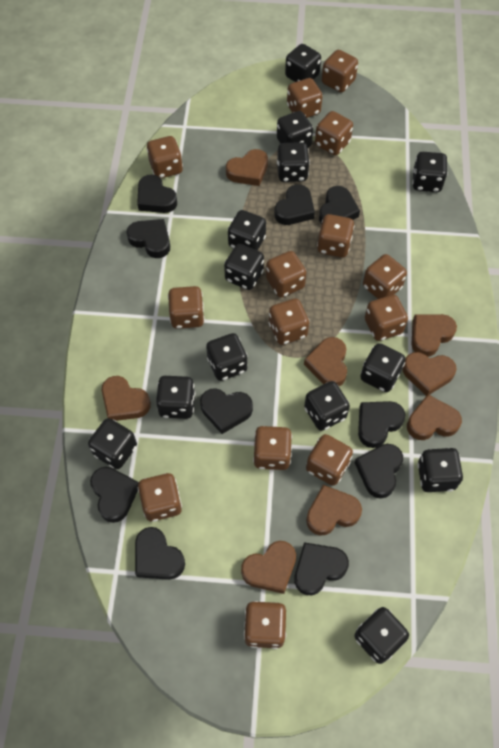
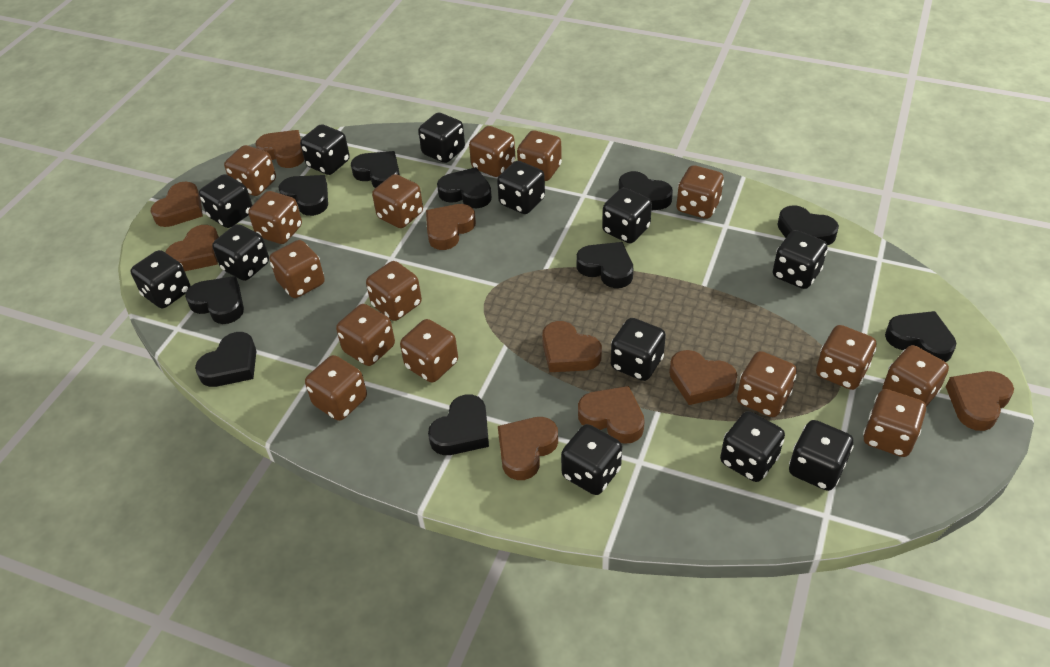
black dice: [88,418,137,469] [156,376,195,419] [206,333,247,381] [224,244,264,290] [228,210,266,251] [277,111,313,148] [277,142,310,182] [285,44,321,82] [304,381,350,431] [354,607,409,664] [360,343,405,392] [412,152,448,192] [417,448,463,492] = 13 -> [131,250,190,308] [199,174,252,228] [212,224,269,281] [300,124,350,175] [418,113,465,163] [497,161,545,214] [561,424,622,495] [602,188,652,243] [611,318,666,381] [720,411,785,482] [773,230,828,289] [789,420,854,491] = 12
brown dice: [138,473,182,522] [146,136,183,178] [168,286,204,329] [244,601,286,649] [253,426,292,470] [266,251,306,297] [269,299,309,345] [287,78,323,118] [306,434,353,486] [315,111,353,155] [317,214,355,258] [322,50,358,92] [363,254,407,299] [365,295,408,341] = 14 -> [224,145,276,196] [248,191,302,244] [270,240,325,298] [305,355,367,421] [336,304,395,366] [366,261,422,321] [372,174,423,228] [400,319,458,383] [469,126,516,177] [517,130,562,181] [676,165,724,219] [737,351,797,417] [816,325,876,390] [863,389,926,457] [882,345,949,407] = 15
brown heart: [102,376,151,421] [226,149,268,186] [241,541,296,594] [304,337,347,386] [306,485,362,536] [403,352,456,396] [407,394,462,440] [411,314,457,357] = 8 -> [150,182,203,227] [165,225,219,271] [256,130,304,168] [426,204,476,250] [498,417,558,480] [542,321,602,372] [578,386,645,444] [669,350,737,405] [946,371,1014,431] = 9

